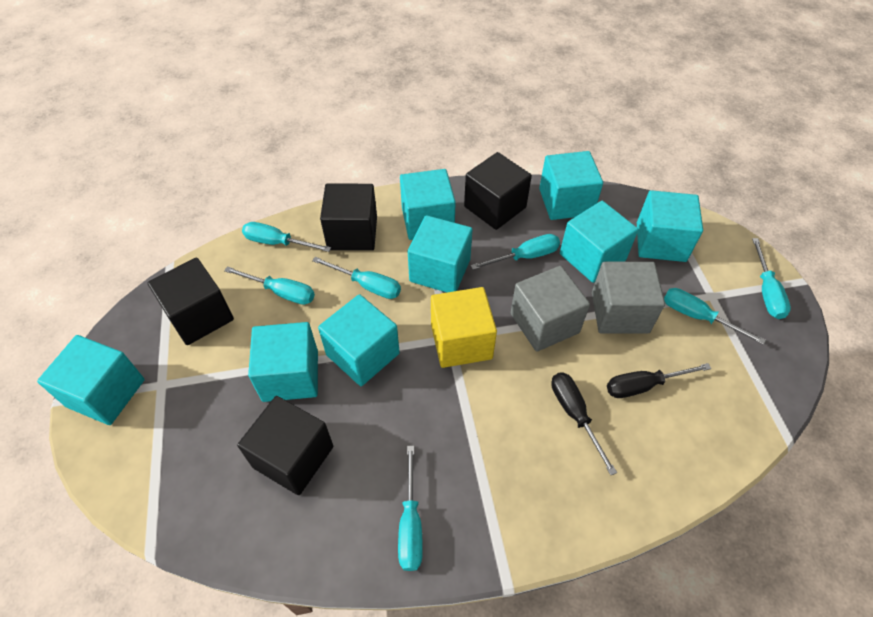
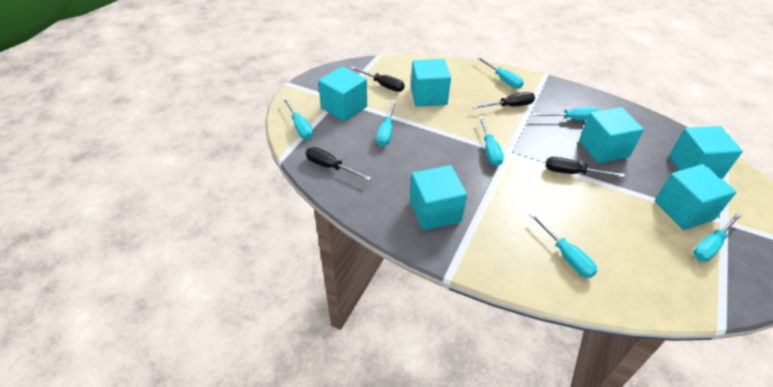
black cube: [148,258,234,345] [237,396,333,495] [320,183,377,251] [464,152,532,230] = 4 -> none = 0
black screwdriver: [551,372,617,475] [607,363,711,398] = 2 -> [306,147,371,181] [351,67,404,92] [472,92,535,108] [546,157,625,177] = 4
grey cube: [511,266,590,352] [592,262,665,334] = 2 -> none = 0
turquoise cube: [37,335,145,425] [248,322,318,402] [318,294,400,386] [400,169,456,240] [408,215,473,292] [539,151,603,220] [560,201,638,283] [637,190,703,262] = 8 -> [318,66,367,122] [410,165,467,231] [411,59,451,107] [579,107,644,163] [655,164,736,230] [669,126,743,179] = 6
yellow cube: [431,287,497,368] = 1 -> none = 0

